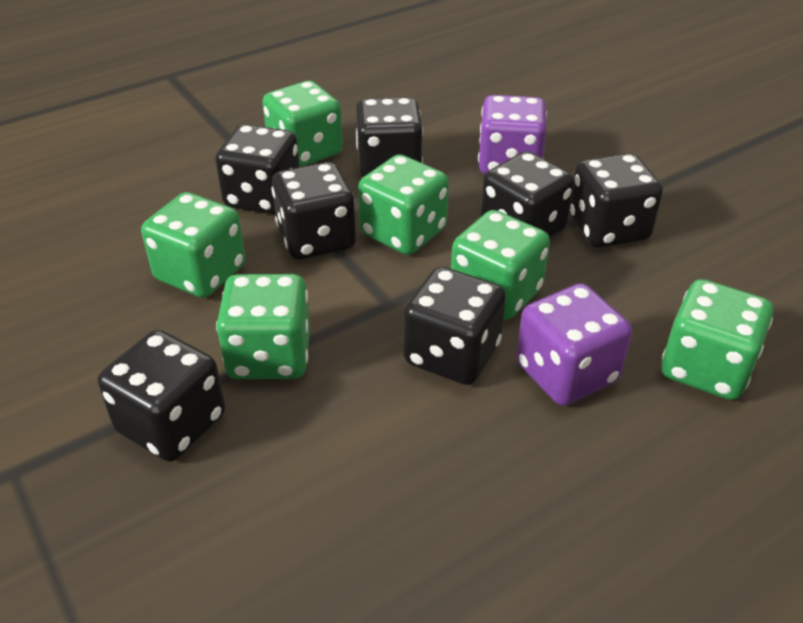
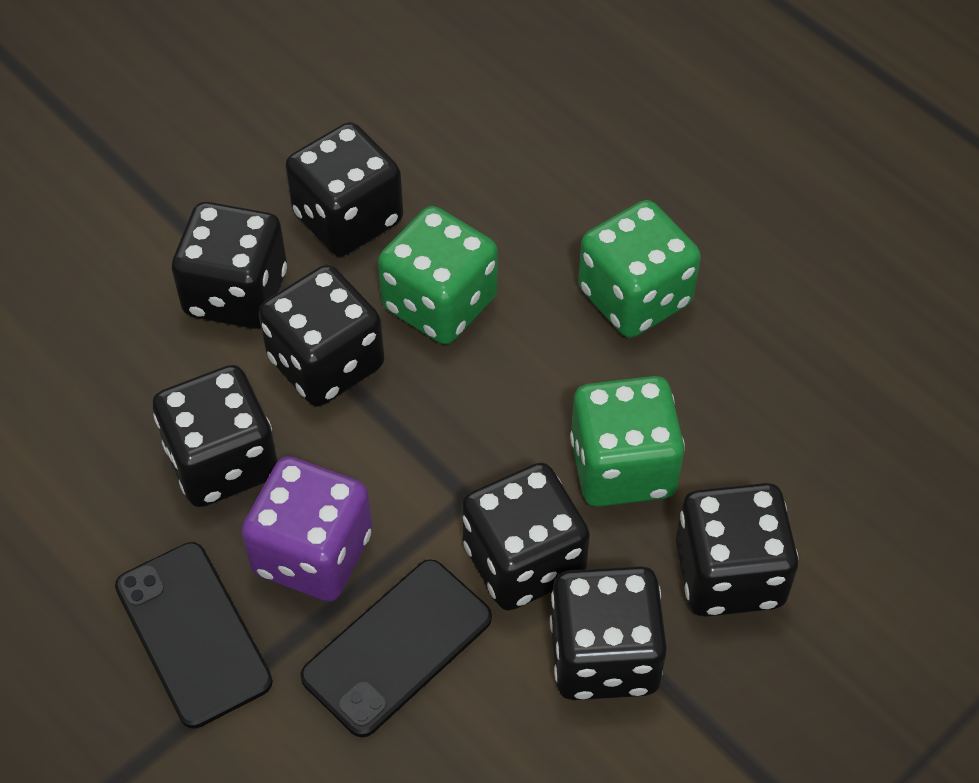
black phone: none = 0 -> [115,542,273,729] [300,559,492,737] = 2
green dice: [141,192,245,298] [216,274,310,379] [262,81,343,167] [358,154,449,255] [451,210,550,320] [662,279,773,400] = 6 -> [378,206,498,344] [570,376,685,507] [578,200,701,338] = 3
purple dice: [478,95,547,174] [516,283,632,406] = 2 -> [242,456,372,601] = 1

